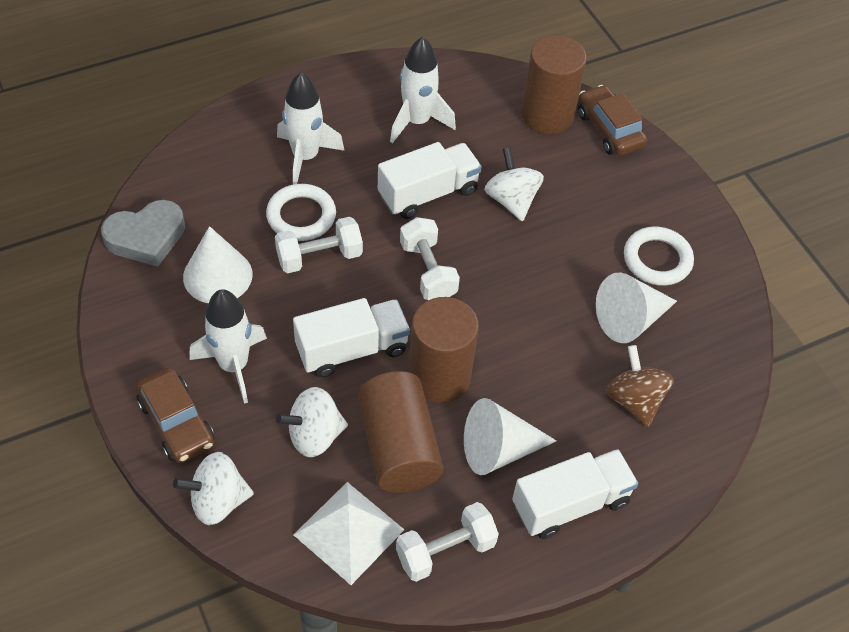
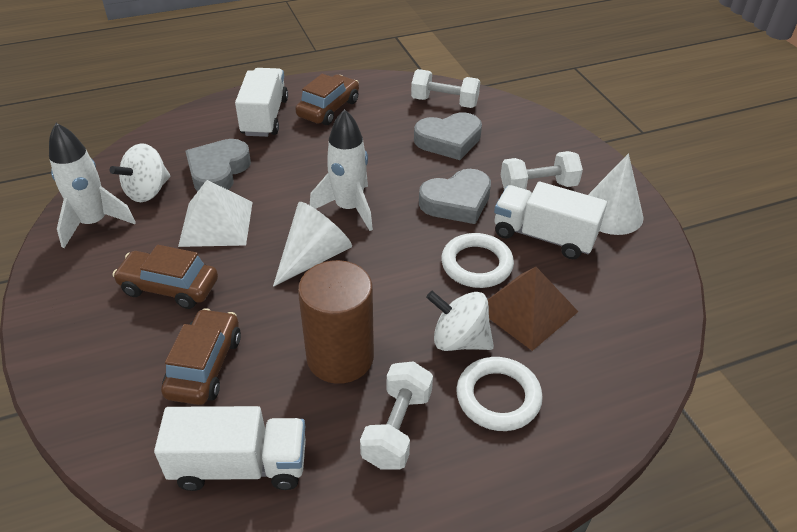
brown car: [136,368,214,463] [578,85,647,156] = 2 -> [113,245,218,309] [161,308,241,405] [295,74,359,125] = 3
brown cylinder: [358,371,443,493] [409,297,479,403] [521,35,587,134] = 3 -> [298,260,374,384] = 1
brown pyramid: none = 0 -> [488,267,578,351] = 1
brown spinning top: [606,345,674,427] = 1 -> none = 0
grey heart: [101,200,185,267] = 1 -> [185,139,251,192] [414,112,482,160] [419,169,491,224] = 3
white cone: [183,226,252,303] [464,398,557,475] [596,272,677,343] = 3 -> [273,202,352,287] [588,153,644,235] = 2
white rocket: [189,289,267,404] [277,72,345,184] [390,36,456,143] = 3 -> [49,123,136,248] [310,109,373,231] = 2
white spinning top: [173,452,254,525] [276,387,348,457] [484,147,544,221] = 3 -> [110,143,170,202] [426,291,494,351] = 2

